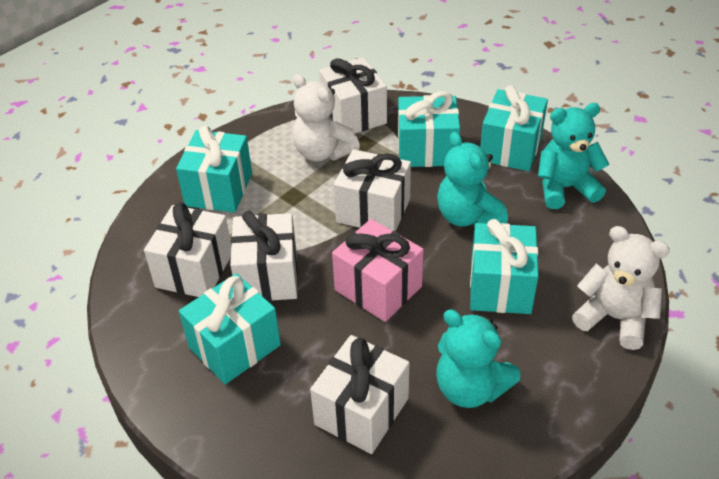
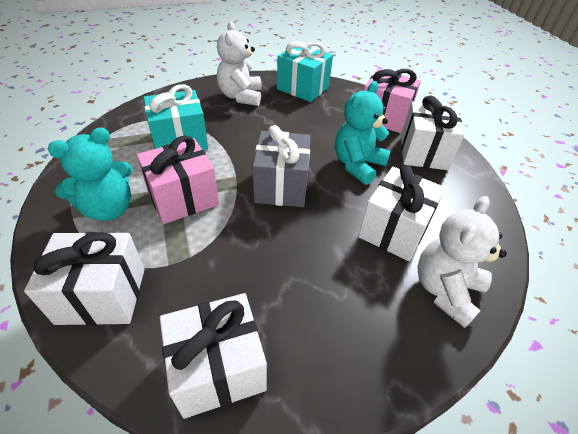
grey gift: none = 0 -> [253,125,311,207] = 1
pink gift: [332,219,424,322] = 1 -> [136,135,219,224] [364,69,421,133] = 2
turquoise gift: [176,126,252,212] [179,273,281,384] [398,91,460,167] [470,219,539,314] [480,85,548,171] = 5 -> [144,84,208,150] [277,41,333,102] = 2
turquoise teddy bear: [436,310,520,408] [437,132,508,228] [538,103,609,209] = 3 -> [48,128,133,221] [335,81,391,185] = 2
white gift: [144,202,231,297] [230,211,298,301] [310,335,409,454] [319,57,387,134] [334,149,411,231] = 5 -> [24,232,145,325] [160,293,267,419] [358,165,445,261] [401,95,464,170] = 4

